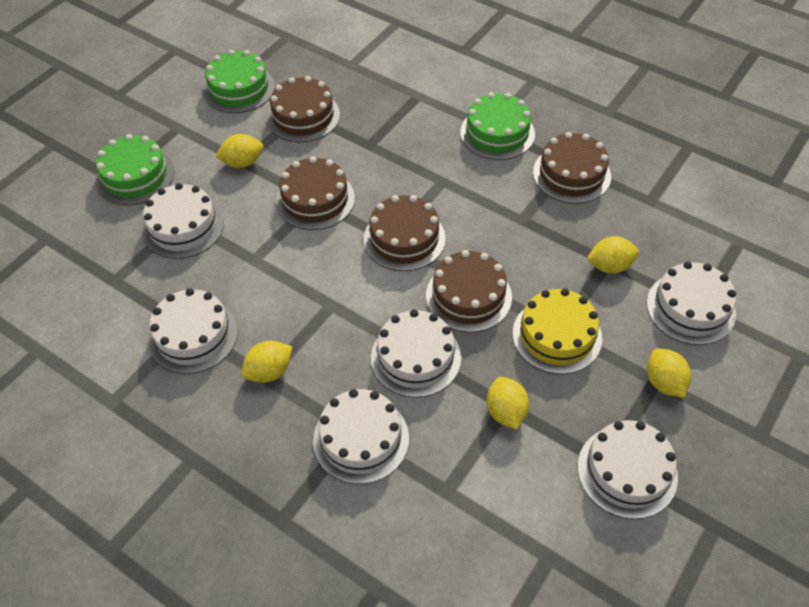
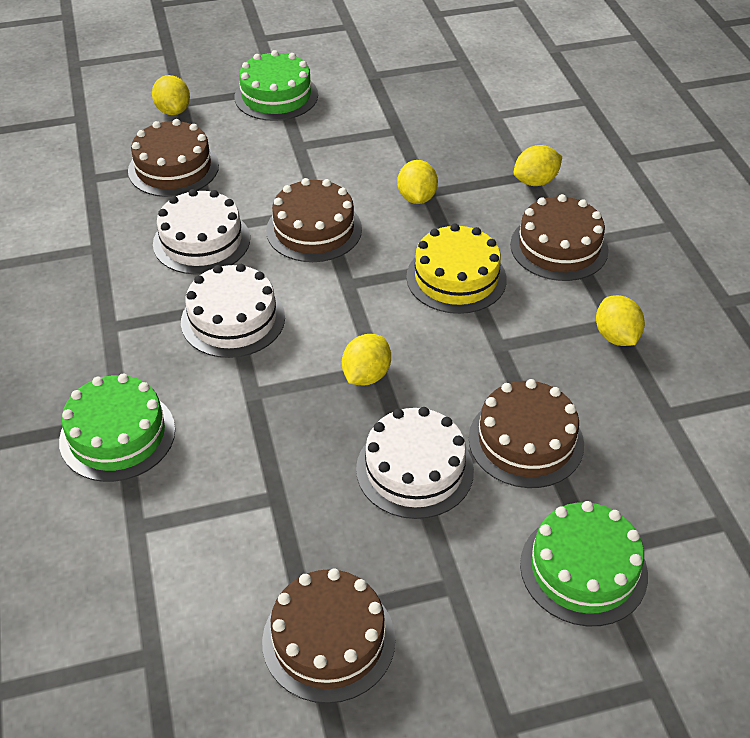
white cake: [142,183,224,259] [148,288,238,374] [313,389,409,484] [371,309,461,398] [578,420,678,519] [647,261,736,345] = 6 -> [153,189,250,274] [181,264,285,358] [356,407,474,519] = 3

